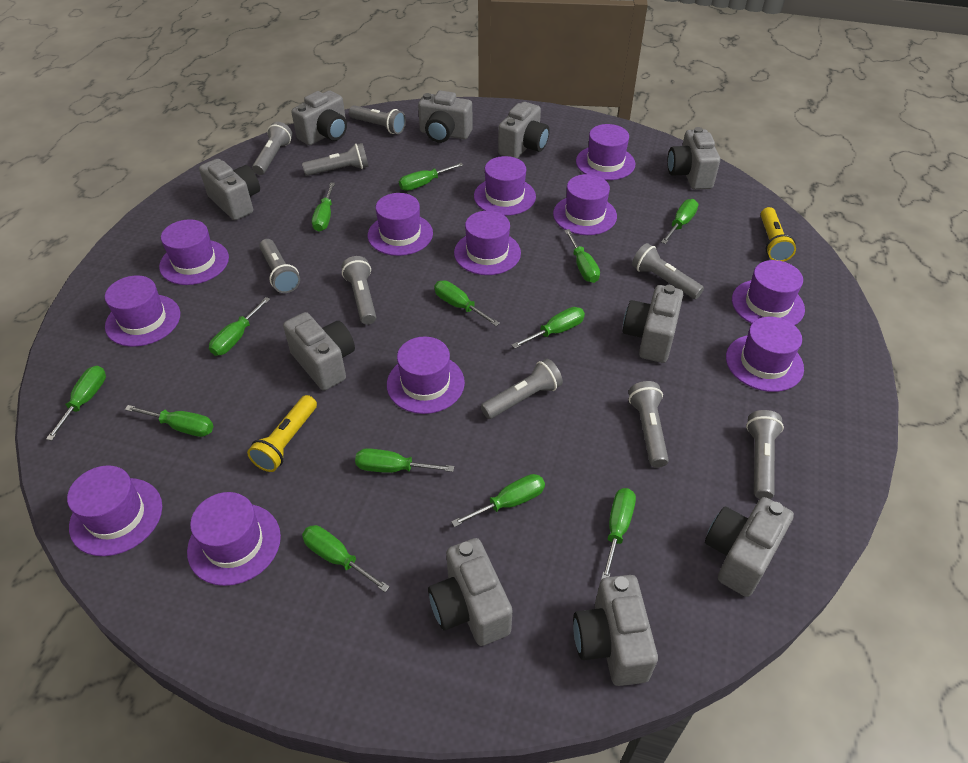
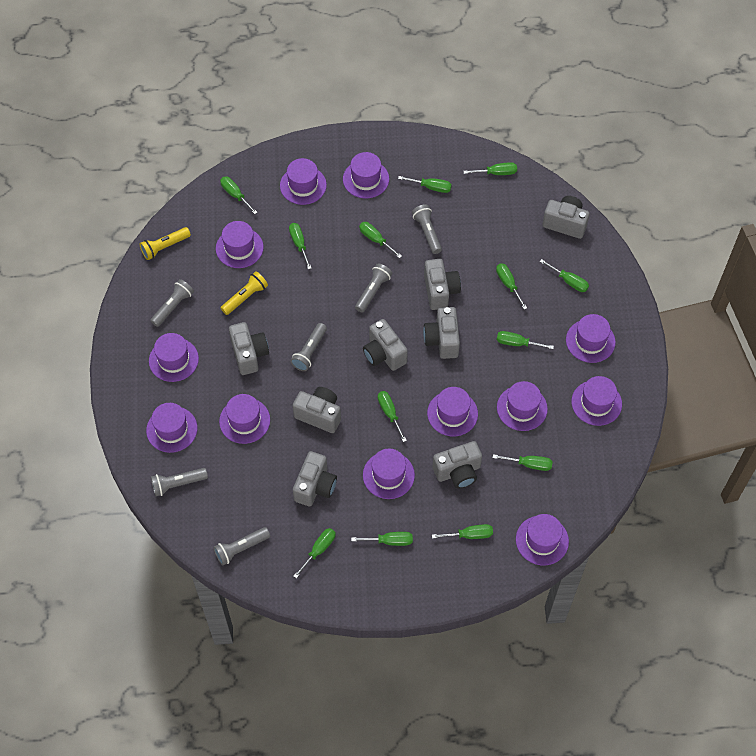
grey camera: [199,159,260,220] [283,312,355,391] [291,90,347,145] [418,90,473,143] [428,538,512,646] [498,102,550,158] [573,575,658,686] [623,285,683,363] [667,127,720,190] [705,497,794,597] = 10 -> [229,322,269,375] [293,387,341,433] [293,451,337,506] [363,319,408,371] [423,307,460,359] [424,259,461,310] [432,441,482,488] [542,196,590,239] = 8
grey flashlight: [252,122,292,175] [259,239,300,293] [302,143,369,176] [342,256,376,325] [349,105,406,134] [481,359,563,419] [629,381,669,468] [632,243,704,299] [746,410,784,499] = 9 -> [150,279,194,327] [151,468,208,496] [213,527,270,566] [290,323,327,371] [355,263,392,313] [412,204,442,254] = 6

